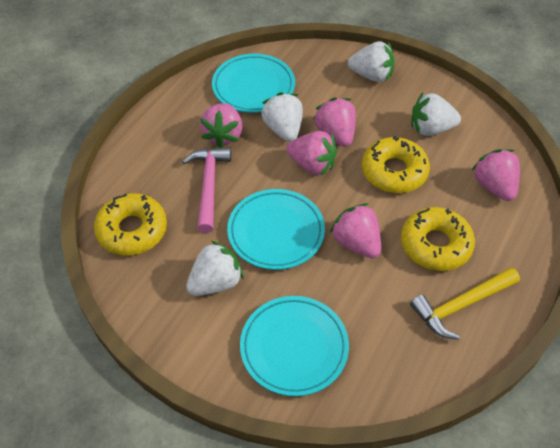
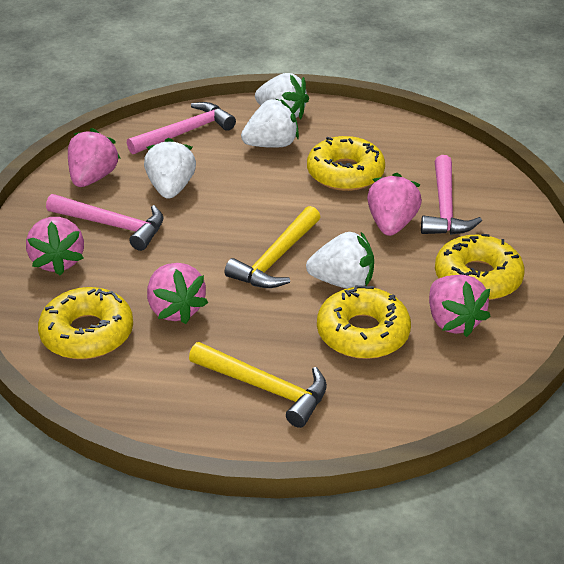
pink hammer: [182,147,231,233] = 1 -> [46,194,163,251] [127,102,236,154] [421,155,482,235] = 3
turquoise plate: [212,54,295,113] [227,189,325,270] [240,296,349,396] = 3 -> none = 0
yellow donut: [94,193,167,256] [362,136,430,193] [401,207,475,271] = 3 -> [38,287,133,359] [307,136,385,191] [317,285,411,359] [435,234,525,300] = 4
yellow hammer: [410,267,520,340] = 1 -> [189,342,327,428] [225,206,320,288] = 2

